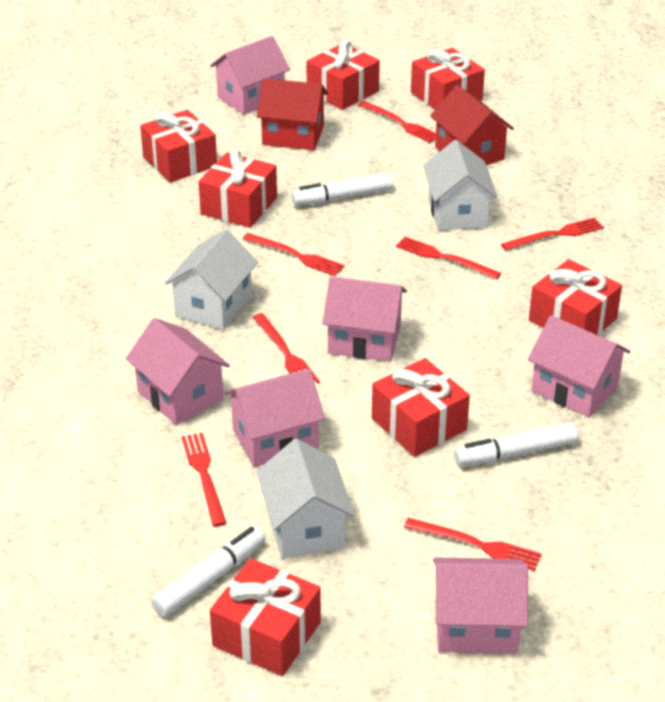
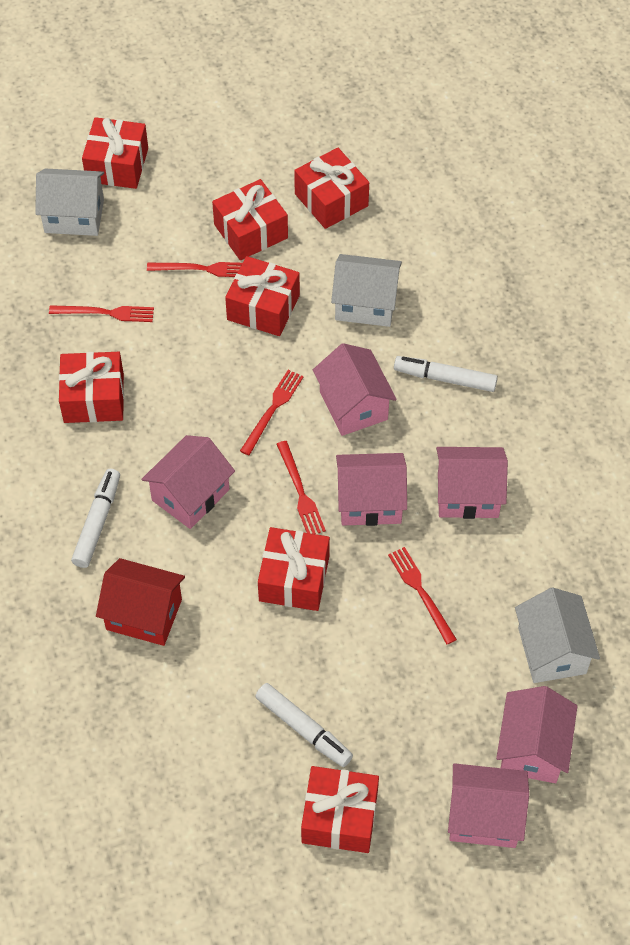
red fork: [182,433,226,527] [243,233,345,276] [253,313,320,383] [358,101,436,143] [396,237,501,279] [404,518,542,571] [501,218,604,250] = 7 -> [49,305,154,322] [147,262,242,277] [240,370,304,455] [277,441,326,534] [388,547,457,645] = 5
red house: [257,78,328,150] [430,85,514,165] = 2 -> [96,558,185,646] = 1

